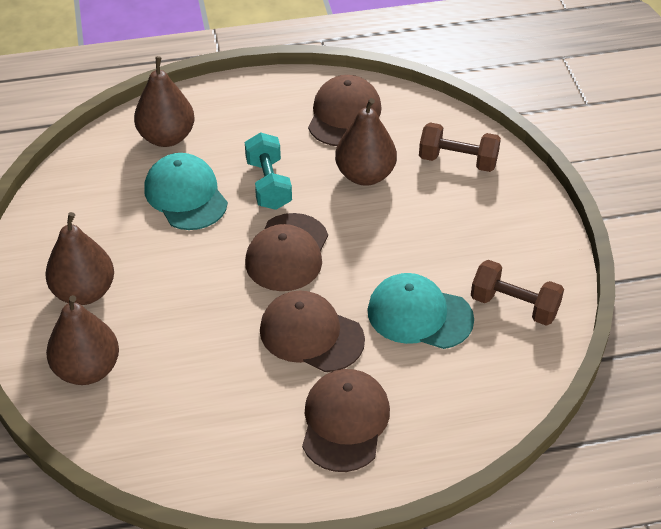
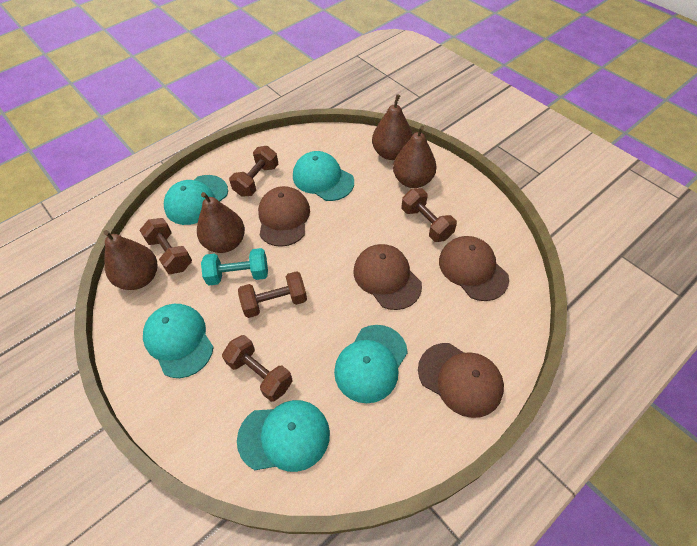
brown dumbbell: [419,122,501,172] [471,260,564,326] = 2 -> [139,218,192,274] [222,335,292,402] [229,146,278,197] [238,271,307,318] [402,188,457,242] = 5
turquoise cap: [144,153,228,230] [367,273,474,349] = 2 -> [143,304,214,378] [164,175,228,225] [237,400,330,472] [293,151,354,201] [334,325,408,403] = 5

